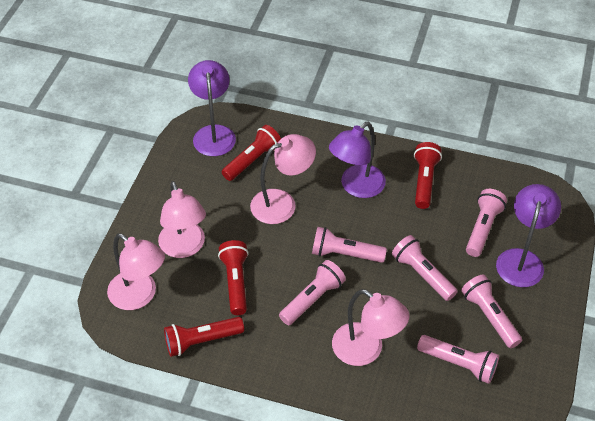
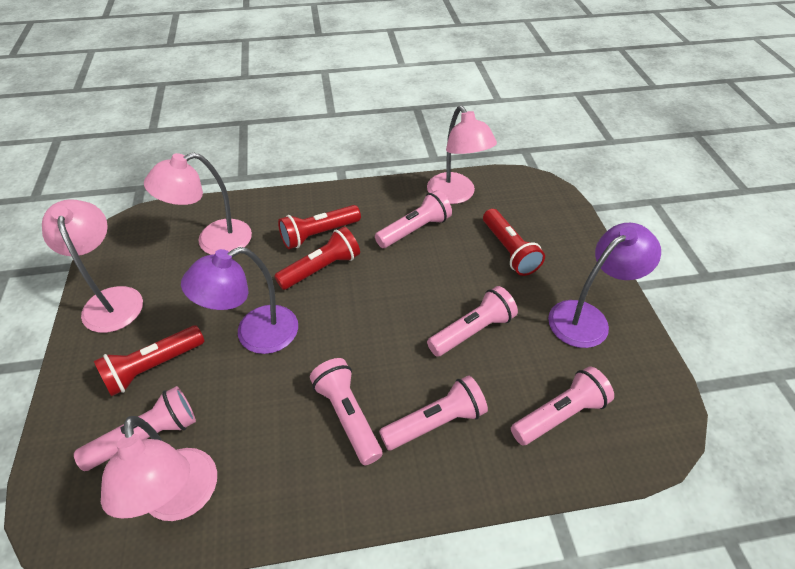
purple lamp: [188,60,236,156] [329,122,386,198] [496,184,561,287] = 3 -> [181,247,298,354] [548,223,661,348] = 2

